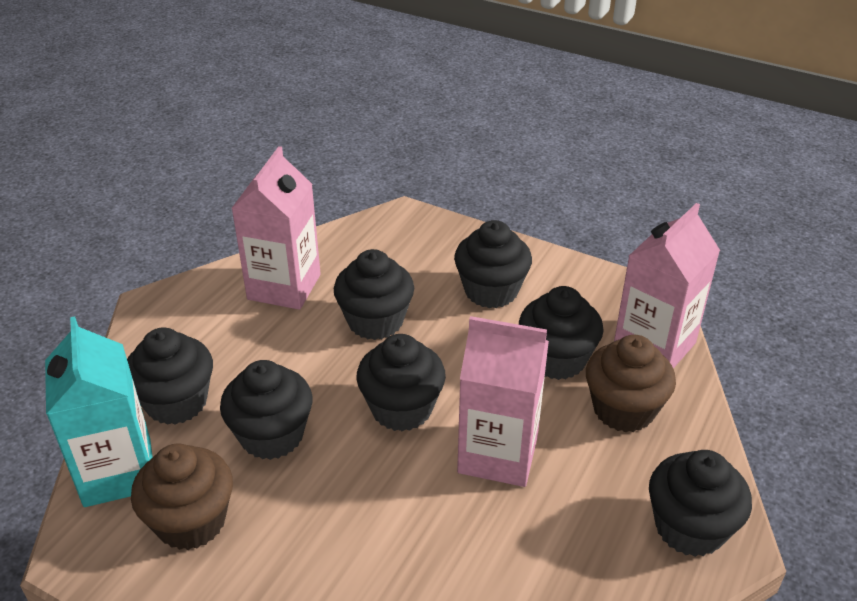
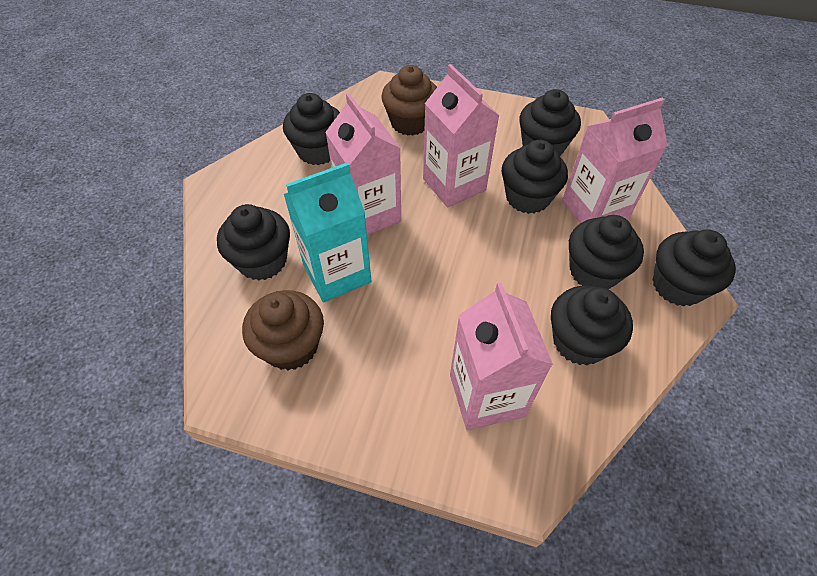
pink carton: [231,146,321,310] [457,316,549,487] [614,203,720,368] = 3 -> [325,93,401,235] [423,64,500,207] [450,282,553,430] [562,97,667,223] = 4

